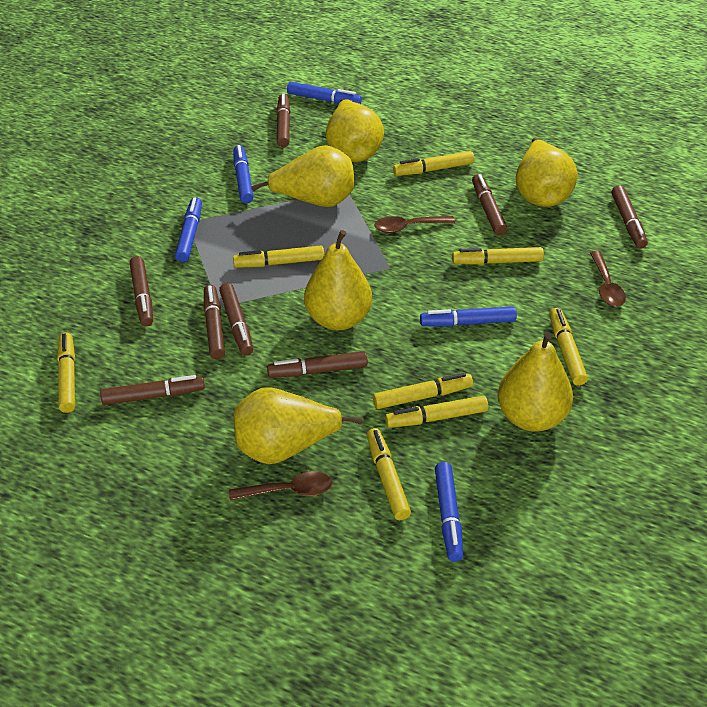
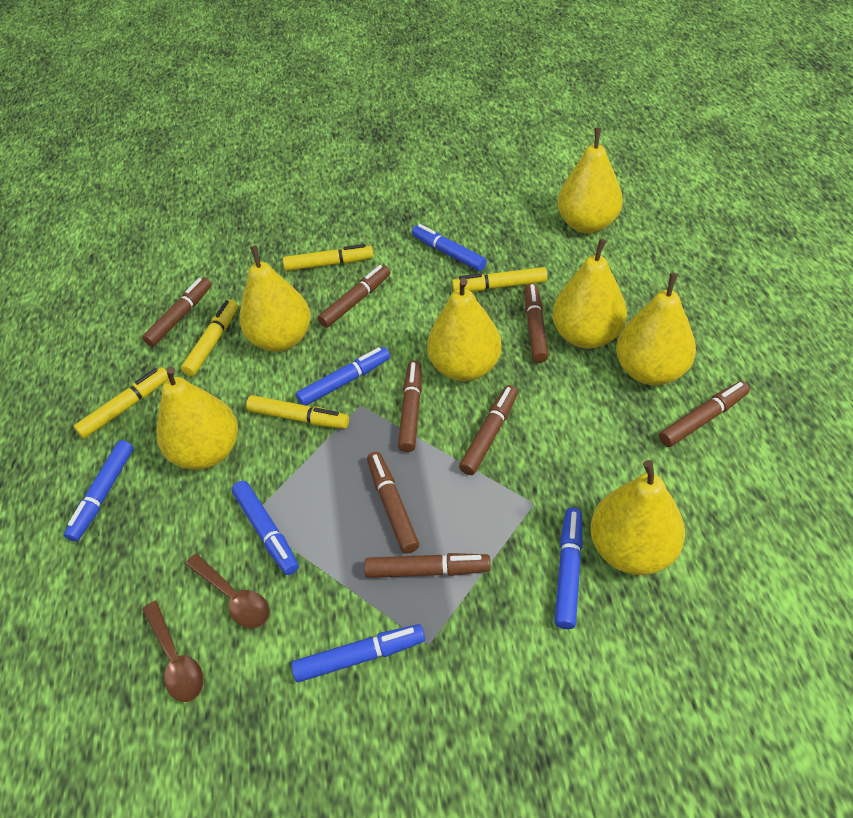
blue marker: [175,197,202,262] [233,145,253,203] [287,82,362,104] [420,306,517,327] [435,462,463,562] = 5 -> [64,440,134,542] [232,481,299,575] [291,624,425,682] [296,347,390,406] [412,224,487,271] [555,508,583,629] = 6
brown spoon: [229,472,332,500] [375,216,455,233] [590,251,626,307] = 3 -> [142,601,204,702] [186,554,270,628] = 2
yellow marker: [57,332,75,413] [233,246,324,268] [367,428,411,520] [373,373,473,409] [385,396,488,428] [393,151,474,176] [452,247,544,265] [549,308,588,386] = 8 -> [74,367,169,438] [181,299,238,376] [246,395,349,429] [283,244,373,271] [452,267,547,291] = 5
yellow pear: [233,387,363,464] [251,145,354,207] [304,230,372,331] [326,99,384,162] [498,332,573,432] [516,138,578,207] = 6 -> [156,367,238,470] [239,246,311,352] [427,278,502,381] [552,239,627,349] [558,128,623,233] [590,460,685,575] [616,273,696,385] = 7

